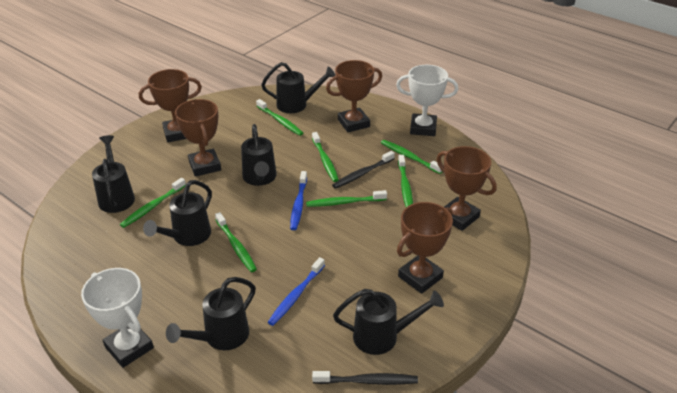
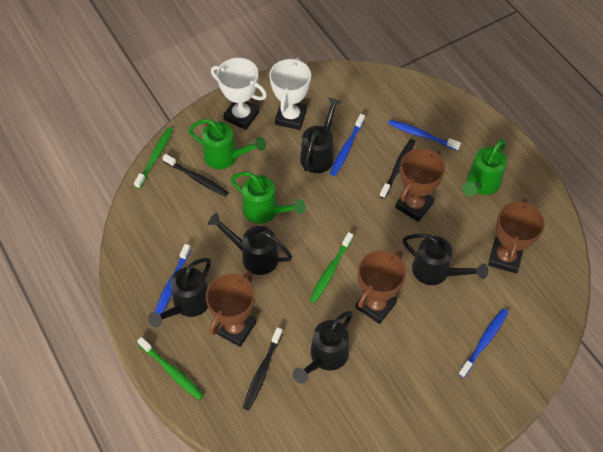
black toothbrush: [312,371,418,385] [332,151,395,189] = 2 -> [162,154,229,197] [243,327,283,411] [380,139,416,199] = 3
black watering can: [92,135,135,213] [143,180,212,246] [166,277,256,350] [241,124,277,186] [261,62,335,113] [333,289,444,355] = 6 -> [148,258,211,327] [208,213,292,275] [292,311,353,384] [300,97,342,173] [403,233,488,285] = 5
blue toothbrush: [268,257,325,326] [290,171,307,230] = 2 -> [155,244,191,314] [330,114,365,176] [388,119,461,151] [458,309,508,378] = 4
brown trophy: [139,69,202,142] [175,99,221,177] [326,60,382,132] [397,202,453,294] [437,146,497,231] = 5 -> [206,272,256,347] [355,250,406,324] [395,148,445,222] [488,198,545,273] = 4
green toothbrush: [120,178,186,228] [215,212,257,272] [256,99,303,136] [306,190,387,207] [312,132,339,182] [381,140,443,174] [398,155,413,207] = 7 -> [134,127,173,189] [137,337,204,400] [310,232,353,303] = 3
green watering can: none = 0 -> [188,119,266,169] [230,171,306,224] [462,139,507,196] = 3

